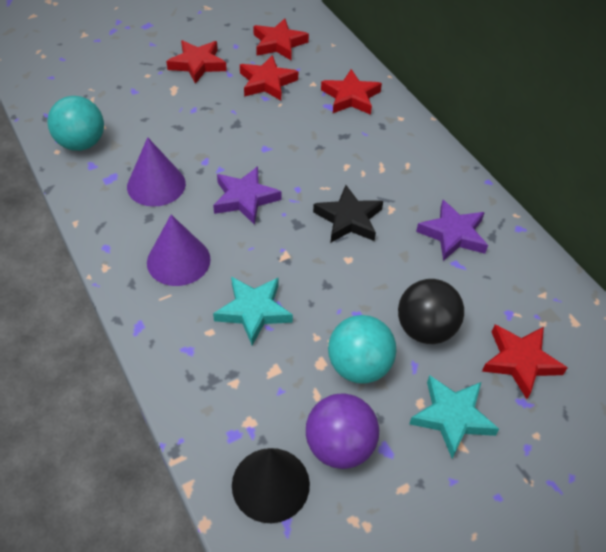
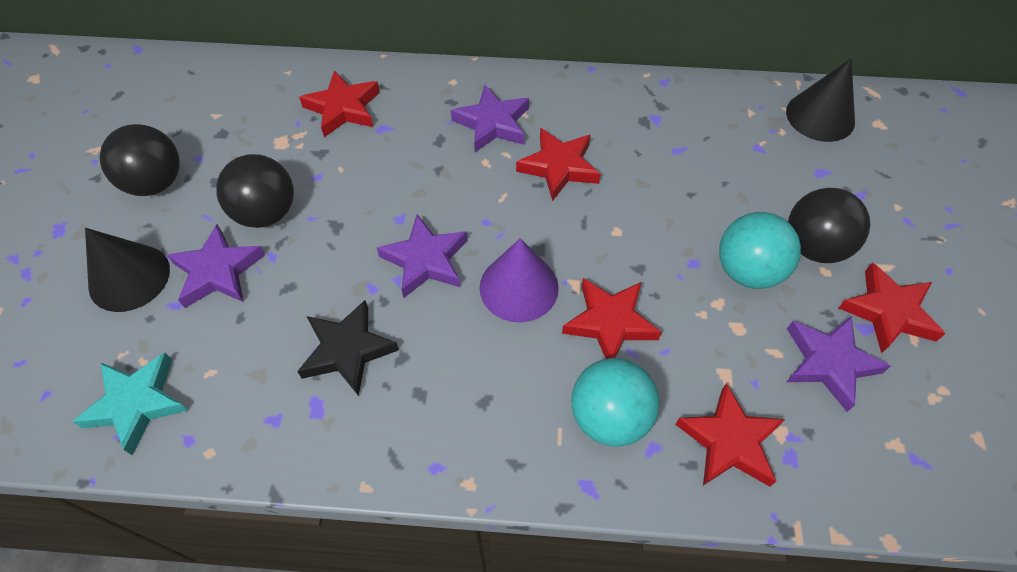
black ball: [398,279,464,344] = 1 -> [99,124,180,196] [216,154,294,228] [788,188,870,263] = 3
black cone: [232,448,310,523] = 1 -> [85,228,170,312] [786,59,855,142] = 2
purple ball: [306,393,379,469] = 1 -> none = 0
purple cone: [127,137,186,207] [147,215,211,286] = 2 -> [480,238,559,322] = 1
purple star: [213,166,281,225] [416,200,488,261] = 2 -> [167,224,265,308] [377,214,467,298] [451,85,529,152] [787,316,891,412] = 4
turquoise star: [213,277,293,346] [409,375,499,458] = 2 -> [73,353,189,455] = 1

